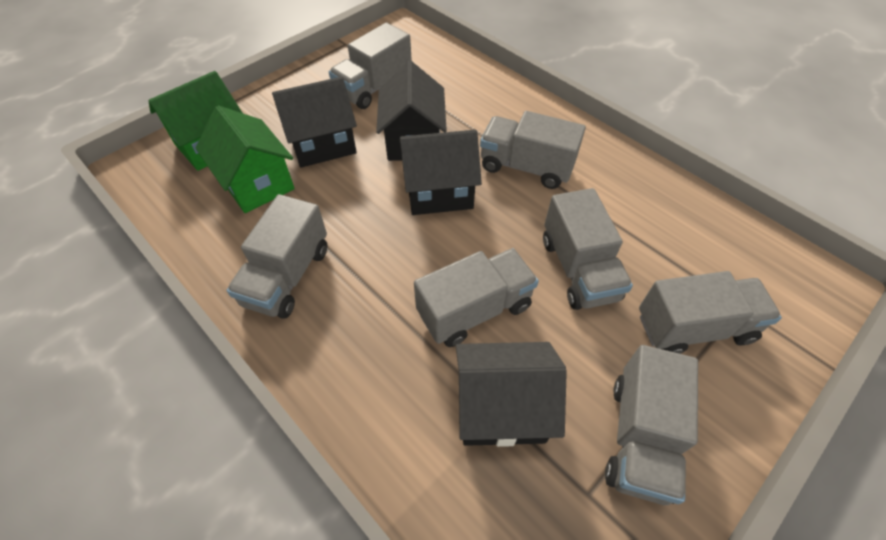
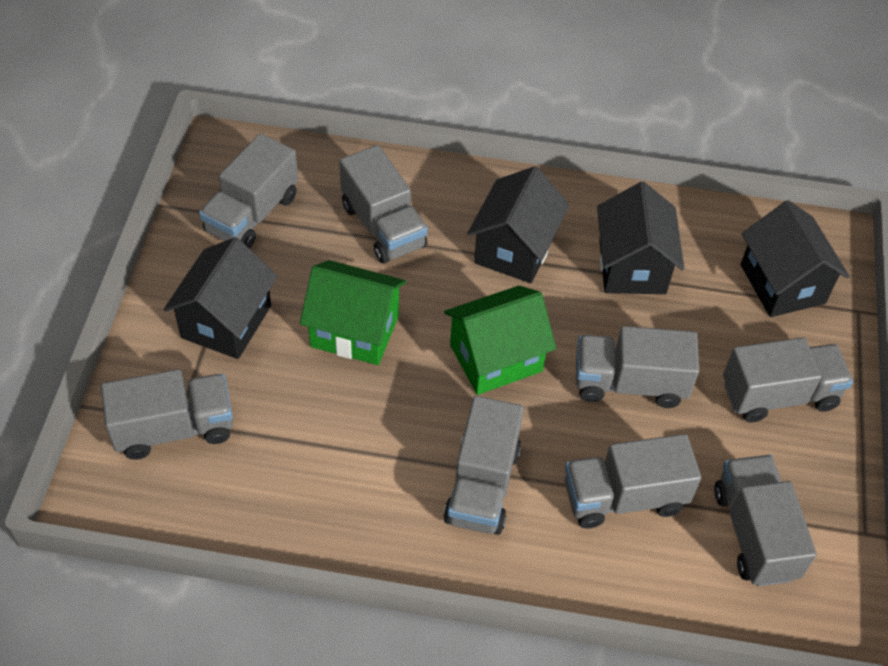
grey truck: [226,194,327,319] [329,22,412,109] [414,248,539,347] [480,111,586,189] [543,188,633,310] [605,345,698,505] [639,271,782,354] = 7 -> [101,369,233,460] [199,133,298,249] [339,145,428,264] [443,396,524,535] [565,434,701,529] [576,326,699,408] [714,455,817,586] [723,337,853,422] = 8

